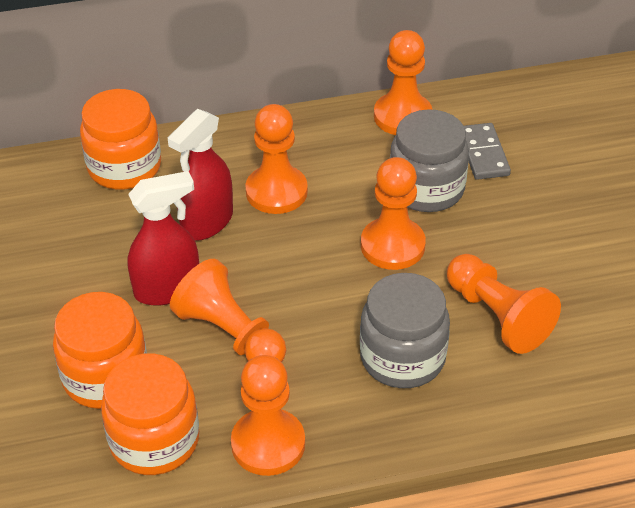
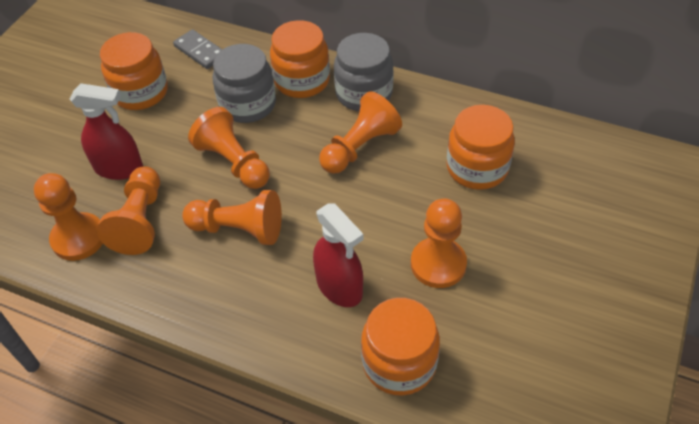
orange jar: [53,292,147,409] [80,89,161,190] [101,353,199,475] = 3 -> [100,32,168,110] [270,20,330,98] [361,298,440,396] [446,105,515,190] = 4

